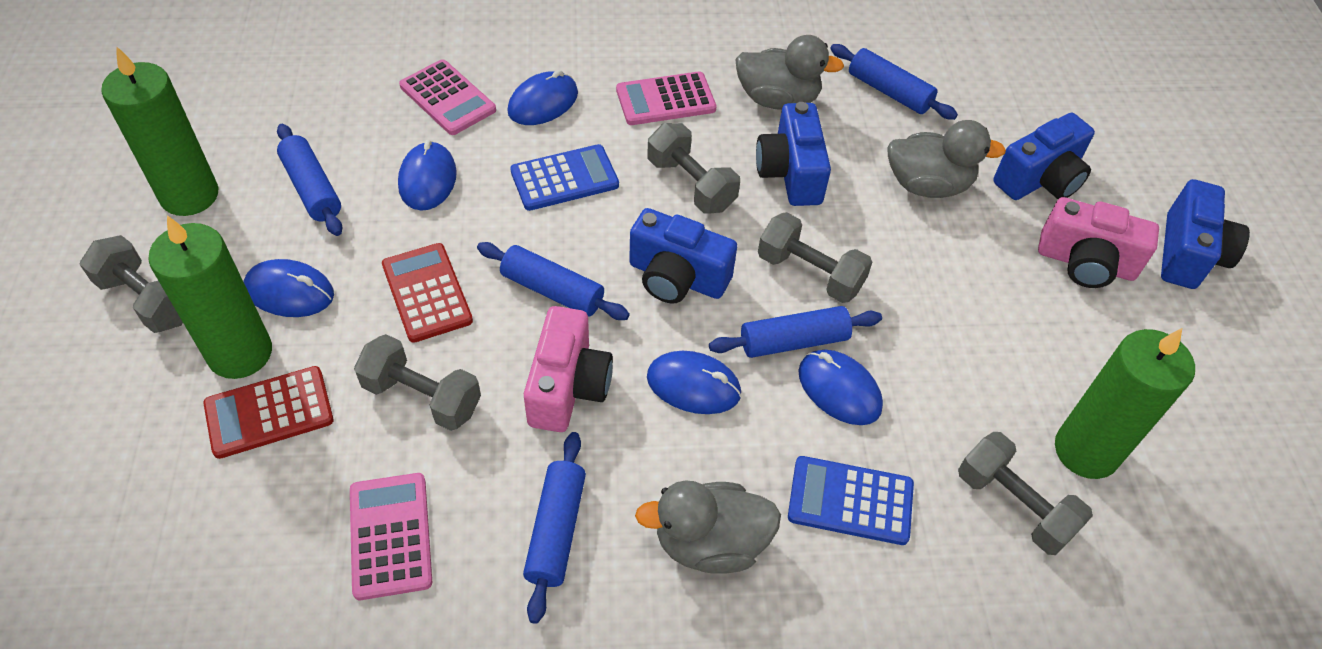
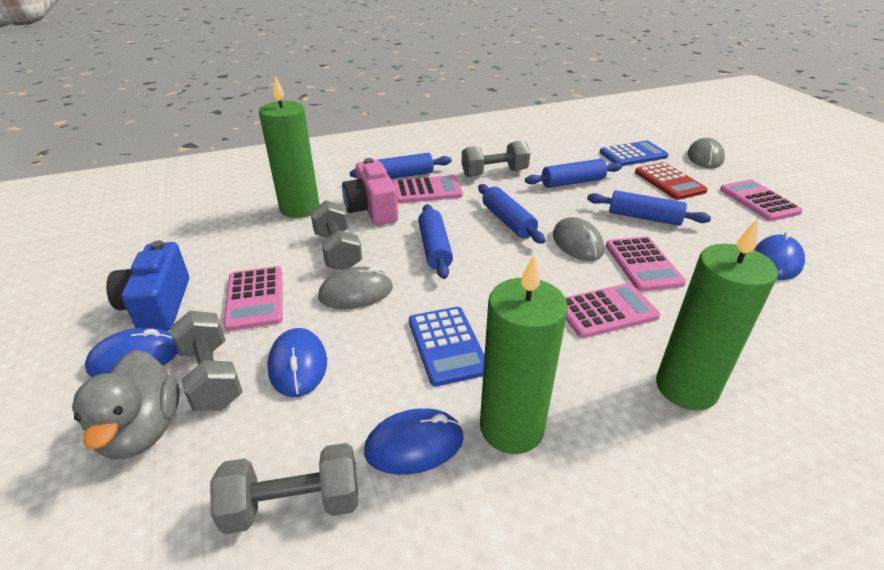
blue camera: [629,208,737,304] [756,102,831,206] [993,113,1095,200] [1161,179,1250,289] = 4 -> [106,240,189,331] = 1
blue mouse: [243,259,334,317] [398,140,457,211] [507,70,578,125] [647,351,741,414] [798,350,883,425] = 5 -> [85,328,178,377] [267,328,327,397] [364,408,464,475] [754,231,805,280] = 4
grey duck: [635,480,781,574] [735,35,844,110] [887,120,1006,198] = 3 -> [72,350,180,459] = 1
grey dumbbell: [80,235,183,333] [354,334,481,431] [647,123,740,214] [758,212,872,303] [958,432,1093,555] = 5 -> [170,311,243,411] [210,443,358,534] [310,200,362,270] [462,140,530,177] = 4
grey mouse: none = 0 -> [318,267,393,309] [553,217,604,261] [688,138,725,168] = 3
pink calculator: [350,473,432,600] [399,59,496,135] [616,71,717,125] = 3 -> [223,266,283,331] [393,175,463,203] [565,283,660,338] [606,237,686,291] [720,179,803,221] = 5
pink camera: [524,306,613,432] [1038,197,1159,288] = 2 -> [342,158,398,225] = 1
red calculator: [203,366,334,459] [382,243,473,343] = 2 -> [635,162,708,200] = 1

